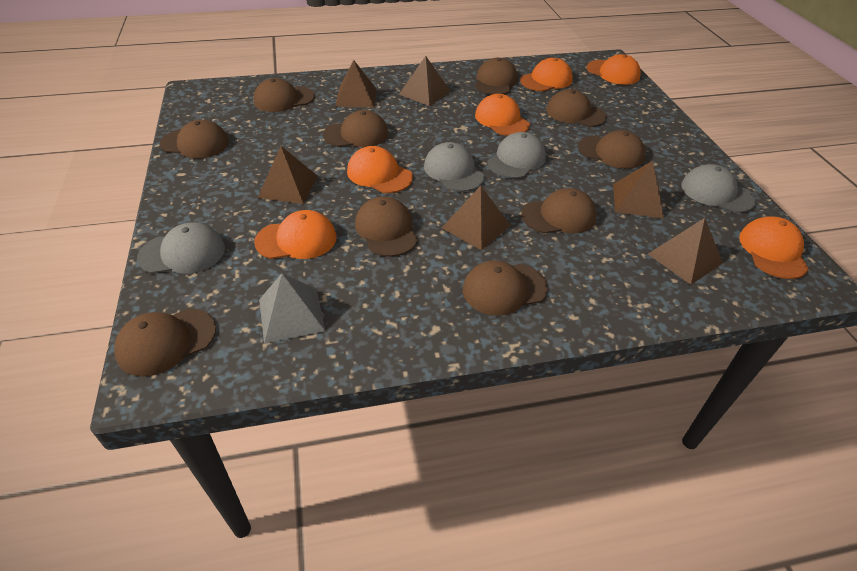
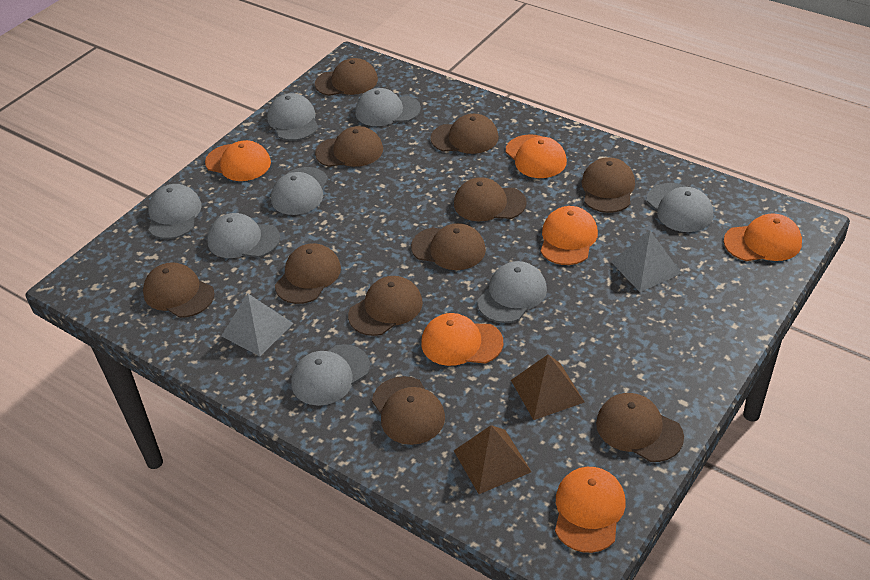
brown cap: [114,308,216,377] [160,120,229,158] [254,78,315,112] [323,110,388,147] [355,197,418,257] [463,260,548,316] [475,58,517,95] [521,188,597,233] [546,89,607,127] [578,130,645,169] = 10 -> [143,262,214,318] [275,243,341,304] [315,58,378,96] [315,126,383,167] [348,276,423,336] [372,376,445,445] [411,223,486,270] [430,114,499,154] [454,177,527,221] [582,157,635,213] [596,393,684,462] = 11
brown pyramid: [258,146,318,204] [335,60,377,108] [399,56,451,106] [442,186,511,250] [613,161,664,219] [648,218,723,284] = 6 -> [454,425,532,494] [511,354,584,420] = 2
grey cap: [137,222,225,274] [424,142,485,192] [487,132,546,178] [681,164,757,213] = 4 -> [148,184,202,239] [207,213,280,258] [267,93,318,141] [271,167,328,215] [291,344,370,406] [355,88,421,126] [477,261,547,323] [647,183,713,232] = 8
grey pyramid: [259,273,325,343] = 1 -> [221,294,293,356] [611,230,682,292] = 2

